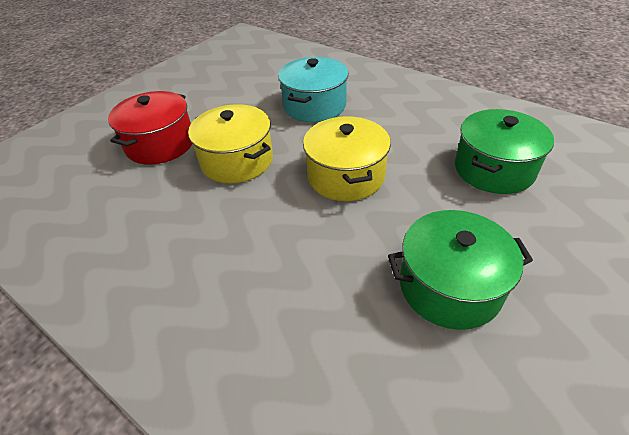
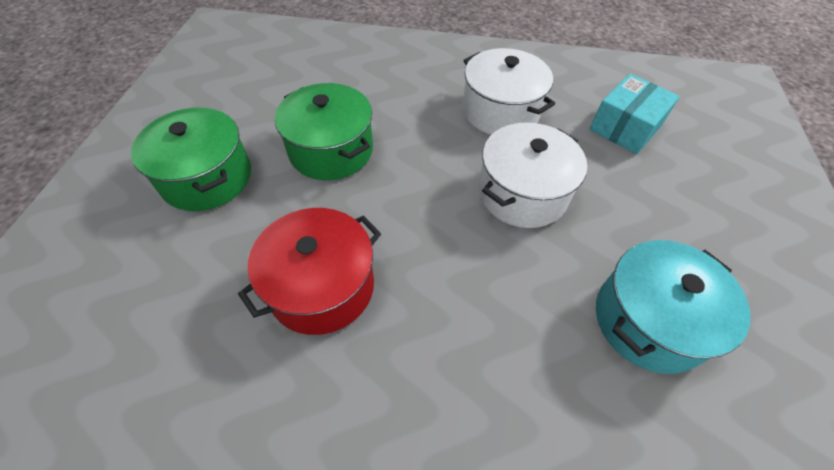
turquoise box: none = 0 -> [589,74,680,154] = 1
white pot: none = 0 -> [463,48,555,135] [478,122,587,228] = 2
yellow pot: [188,104,273,183] [303,116,391,201] = 2 -> none = 0

